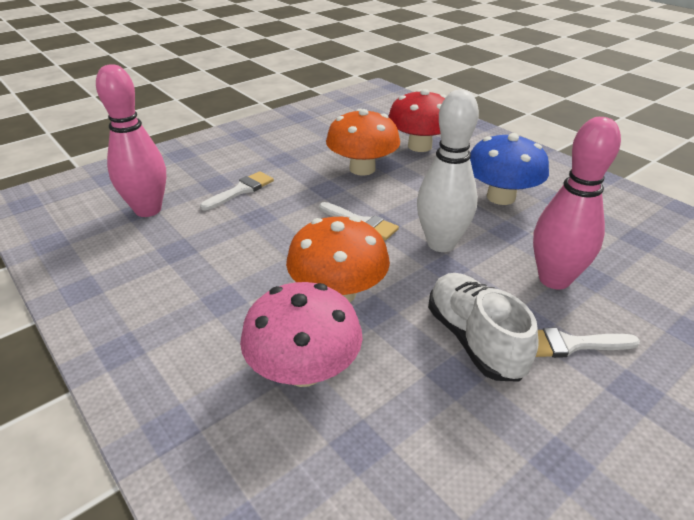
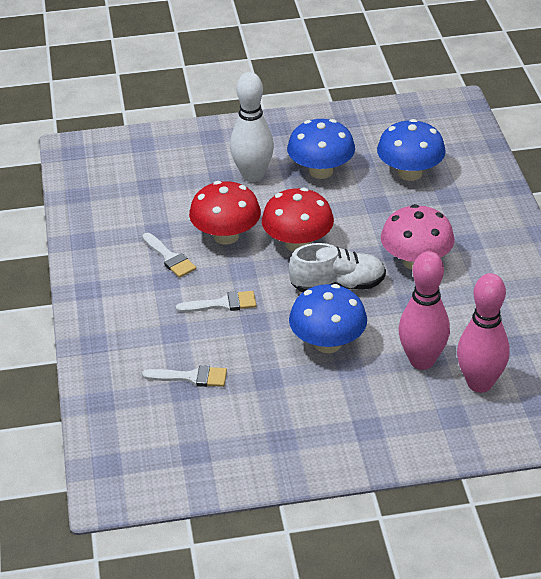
blue mushroom: [470,133,549,205] = 1 -> [287,119,355,179] [289,284,367,353] [377,119,446,181] = 3
orange mushroom: [286,216,390,302] [326,109,400,176] = 2 -> none = 0
red mushroom: [388,89,446,152] = 1 -> [189,181,261,245] [262,188,334,252] = 2

